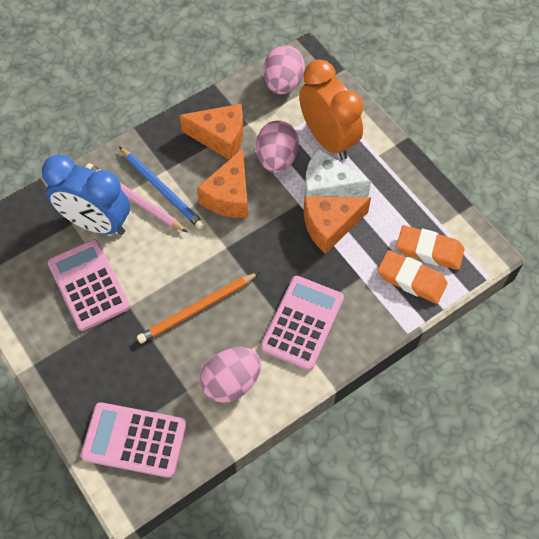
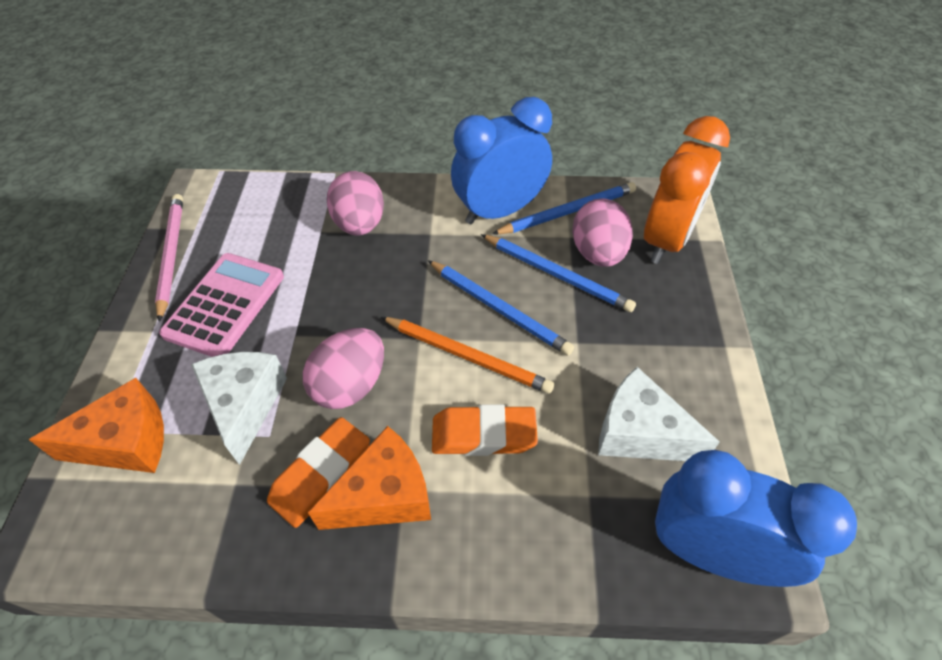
blue clock: [42,154,130,235] = 1 -> [451,97,552,224] [655,450,857,587] = 2
blue pencil: [119,147,205,229] = 1 -> [428,260,574,356] [481,234,636,312] [492,182,636,234] = 3
orange cheese: [179,104,243,160] [197,148,248,218] [304,196,371,254] = 3 -> [29,378,164,473] [308,426,431,530] = 2
pink calculator: [48,239,130,331] [81,402,186,478] [260,276,344,371] = 3 -> [159,253,284,357] = 1
white cheese: [305,148,371,197] = 1 -> [191,352,287,465] [598,367,720,461] = 2

